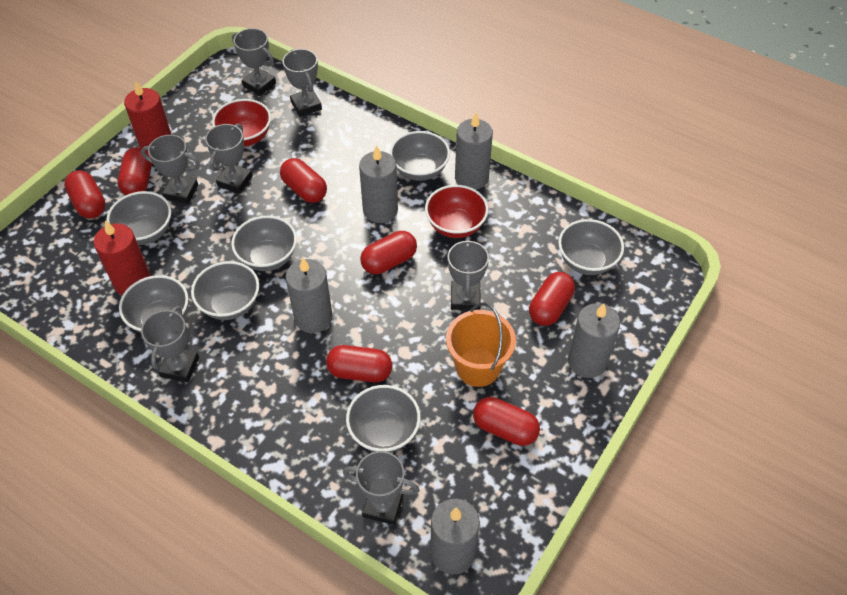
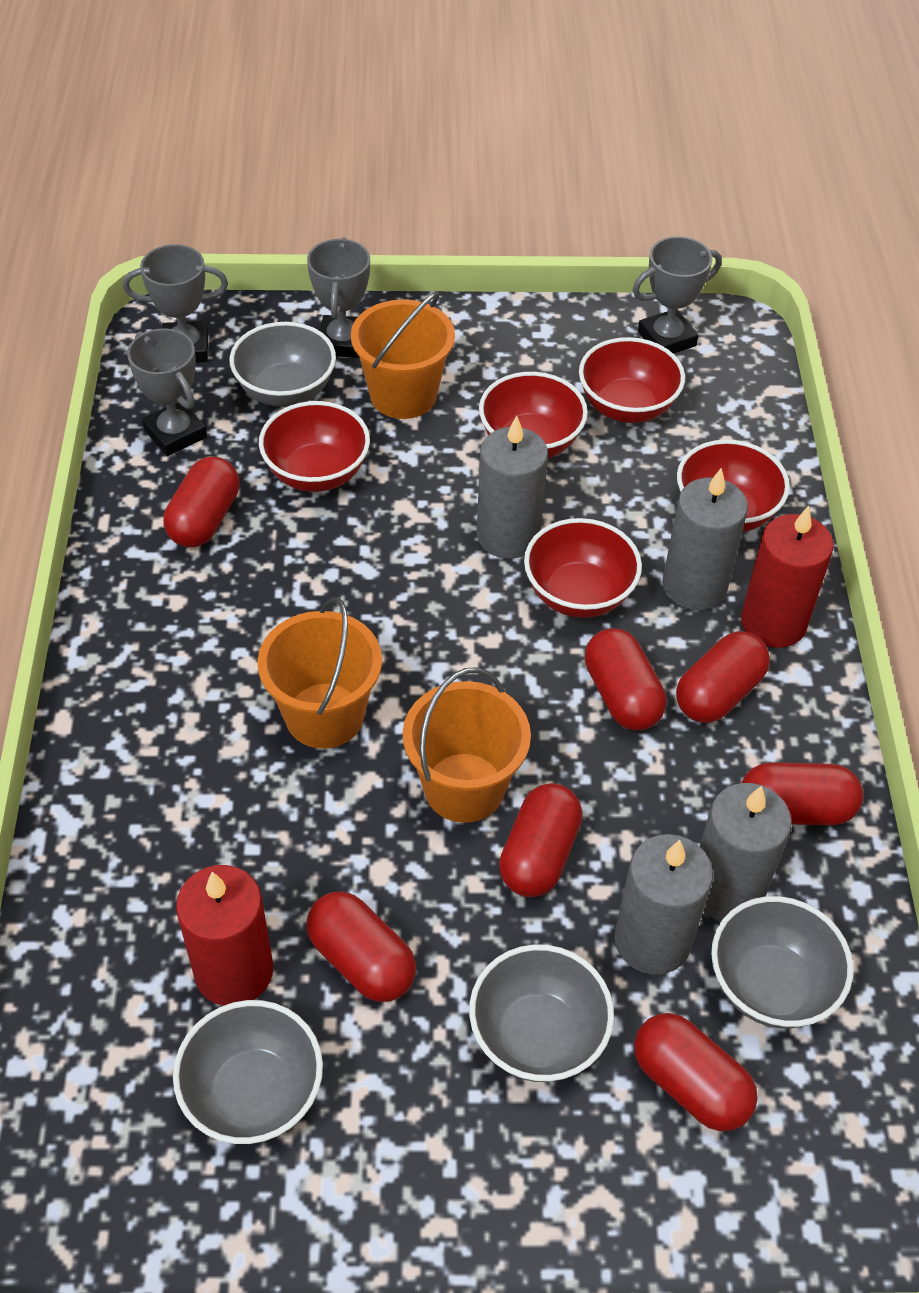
grey bowl: [106,191,171,245] [119,275,188,333] [191,261,259,320] [231,216,297,271] [346,385,421,453] [390,131,450,181] [558,219,624,275] = 7 -> [173,1000,323,1144] [230,322,336,407] [469,944,614,1082] [711,896,853,1029] = 4
grey candle: [286,257,333,333] [359,145,398,223] [430,499,480,575] [455,113,493,190] [568,303,620,378] = 5 -> [477,416,548,559] [614,834,713,975] [662,468,748,610] [700,783,792,921] = 4
grey trophy: [141,135,200,204] [141,306,199,382] [205,123,253,194] [232,28,276,96] [283,49,322,117] [343,451,420,525] [447,238,489,310] = 7 -> [123,244,228,363] [127,328,207,456] [307,238,370,358] [633,236,722,354] = 4
orange bucket: [446,303,516,387] = 1 -> [257,598,382,749] [351,292,455,419] [403,667,531,823] = 3
red bowl: [212,99,271,146] [425,185,488,238] = 2 -> [259,401,370,492] [479,372,588,458] [524,518,642,618] [579,337,685,423] [677,440,790,532] = 5

